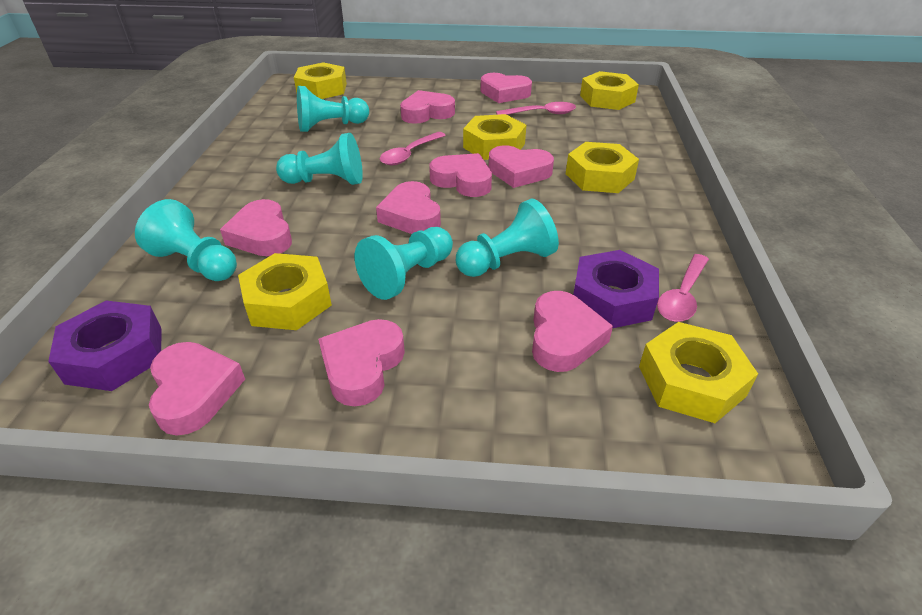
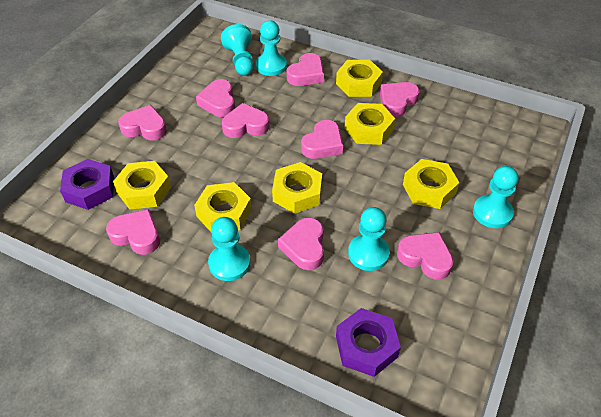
pink spoon: [380,132,446,165] [496,102,576,115] [657,254,709,322] = 3 -> none = 0

